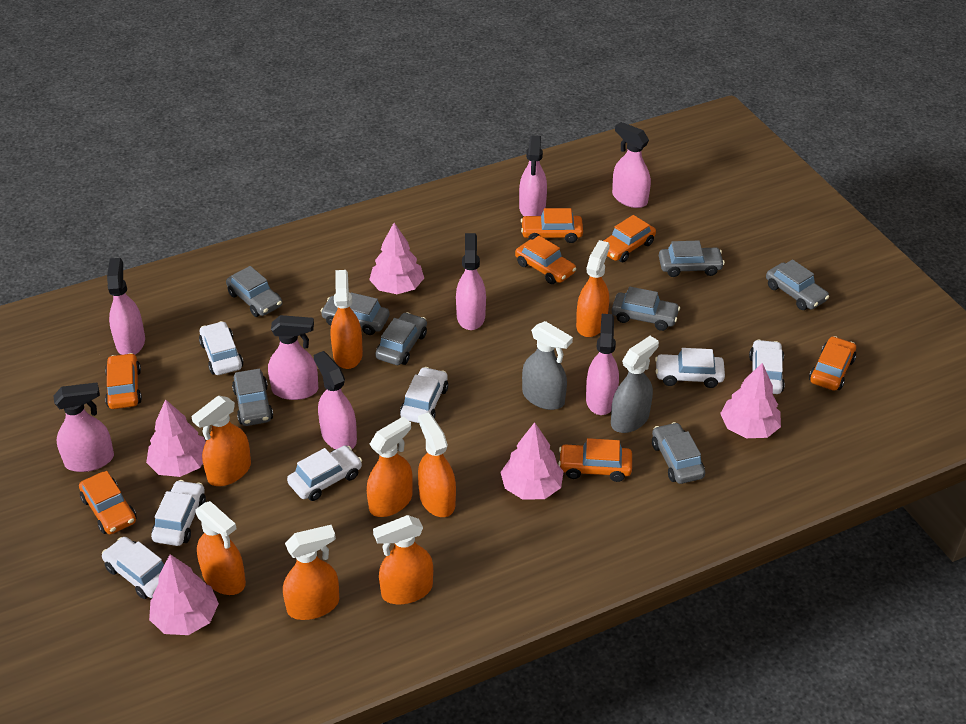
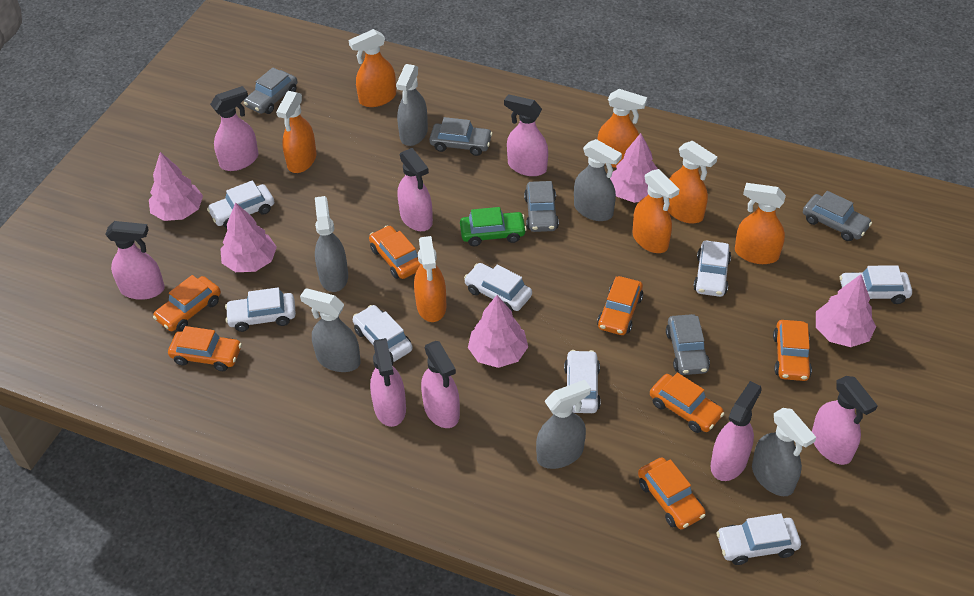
green car: none = 0 -> [460,207,527,246] = 1
grey car: [226,266,282,317] [232,369,273,426] [320,292,389,335] [375,312,427,365] [612,287,680,331] [652,422,705,484] [659,241,725,277] [766,259,829,310] = 8 -> [244,67,298,114] [429,117,493,156] [524,181,559,232] [666,314,710,375] [803,191,872,241] = 5
grey spray bottle: [522,321,573,410] [611,336,659,433] = 2 -> [300,288,361,372] [315,196,348,292] [396,64,428,146] [536,380,591,469] [574,139,622,221] [752,408,816,496] = 6
orange spray bottle: [191,396,251,486] [195,501,246,595] [283,525,339,620] [330,270,363,369] [367,417,413,517] [373,515,433,604] [418,412,456,517] [576,240,610,337] = 8 -> [276,91,316,173] [349,29,396,107] [414,236,447,322] [597,89,647,168] [632,169,679,253] [668,141,717,224] [735,183,786,264] = 7
white car: [102,537,164,599] [151,480,206,546] [199,321,243,375] [287,445,362,501] [400,367,448,423] [655,348,725,388] [749,339,785,394] = 7 -> [207,180,274,228] [225,287,296,332] [353,305,413,362] [464,263,532,311] [564,350,601,413] [693,241,731,297] [716,514,801,565] [840,265,912,304] = 8

